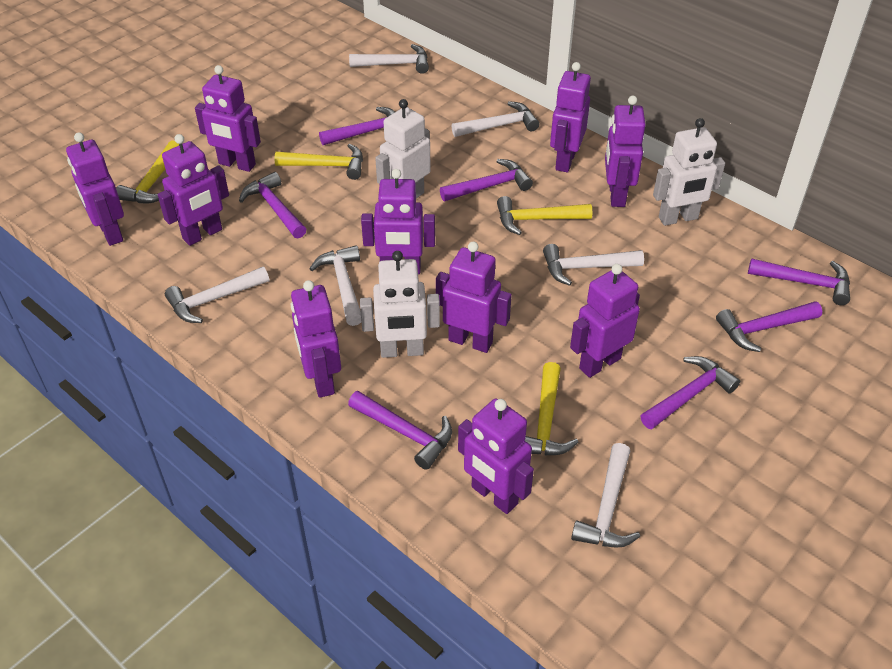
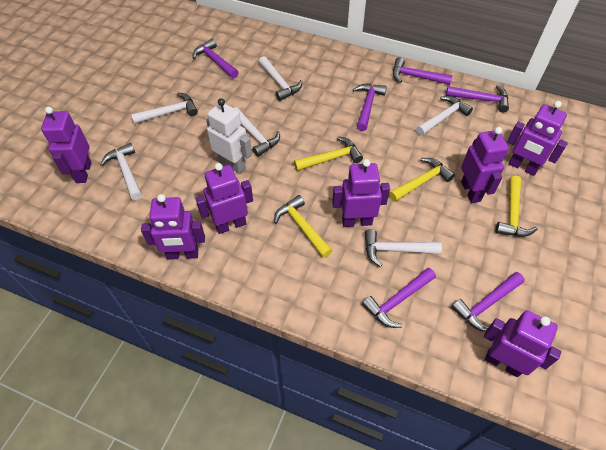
purple hammer: [239,172,307,238] [319,107,395,145] [348,391,452,470] [440,159,533,201] [641,356,740,429] [716,301,822,352] [748,258,850,305] = 7 -> [192,39,239,78] [353,84,387,131] [362,268,436,328] [393,57,453,85] [446,85,509,113] [451,272,525,332] = 6
purple robot: [66,132,124,246] [158,134,229,246] [195,65,261,172] [291,280,341,398] [361,169,435,274] [436,241,512,353] [458,399,534,514] [550,62,591,172] [570,264,640,378] [605,96,645,207] = 10 -> [41,107,91,183] [141,194,205,260] [195,163,253,234] [332,159,390,227] [461,127,509,203] [484,310,561,377] [507,101,568,176] = 7
white robot: [360,251,440,358] [375,99,431,198] [653,118,725,226] = 3 -> [206,98,252,174] = 1

